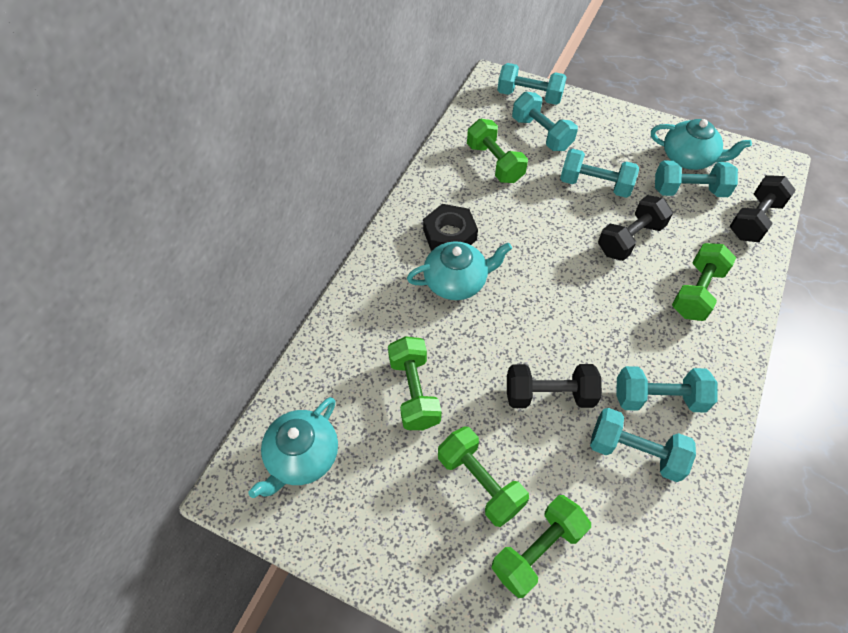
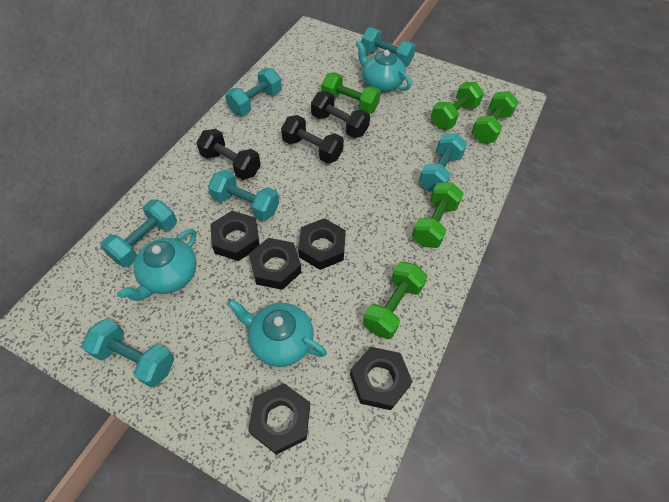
black nut: [423,204,478,251] = 1 -> [210,211,260,261] [248,383,310,455] [249,238,301,290] [298,218,346,270] [350,347,413,410] = 5

